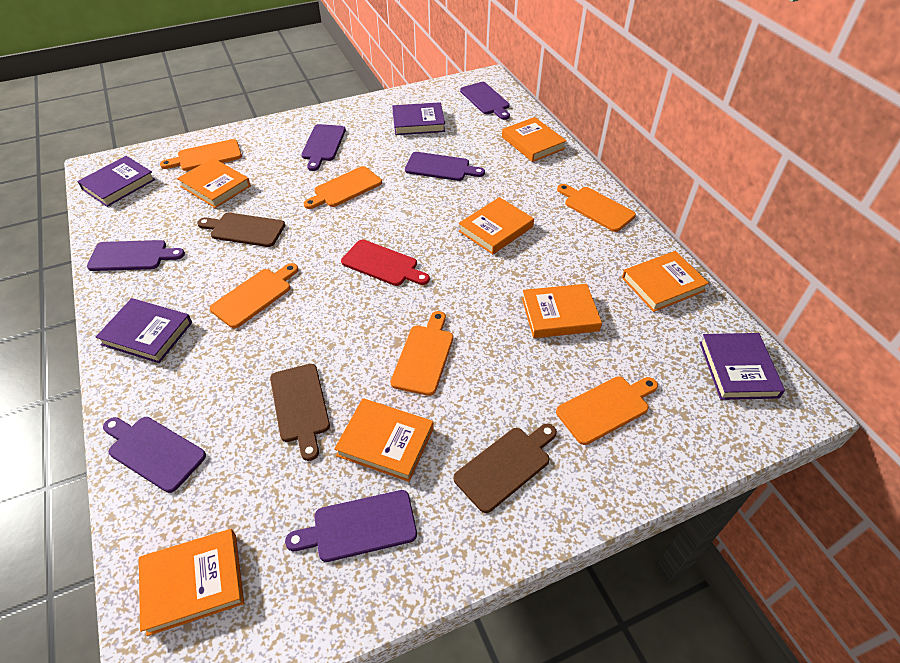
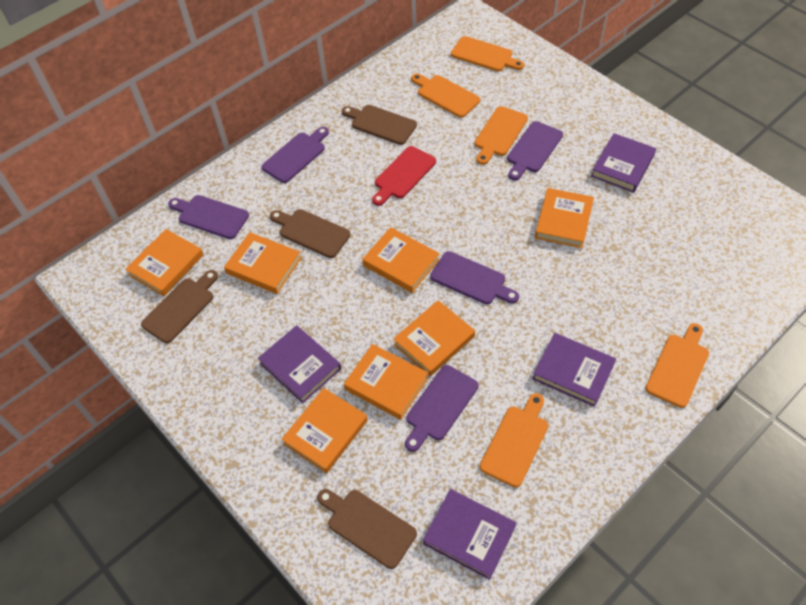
brown cutting board: [197,213,285,247] [270,364,330,461] [453,424,557,513] = 3 -> [141,270,218,343] [270,209,351,258] [317,489,417,569] [342,105,417,145] = 4
orange cutting board: [160,139,242,171] [210,263,298,328] [304,166,382,209] [390,311,453,396] [556,376,658,445] [557,184,636,232] = 6 -> [411,74,480,118] [451,36,524,71] [474,106,528,165] [480,393,548,488] [645,323,709,408] = 5
purple cutting board: [87,240,185,271] [103,417,206,493] [285,490,417,562] [301,124,346,171] [405,152,485,181] [460,82,510,120] = 6 -> [168,195,249,239] [261,127,329,183] [405,365,478,452] [430,251,519,304] [507,121,563,181] = 5

